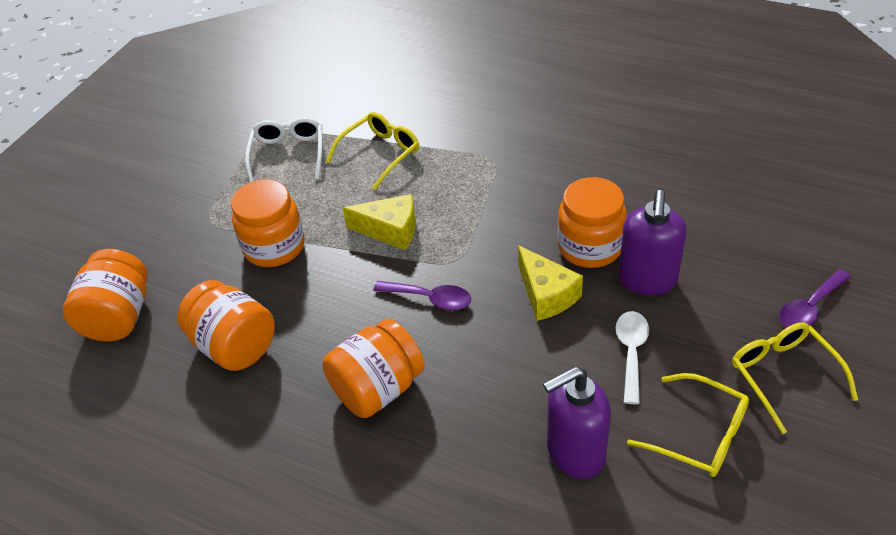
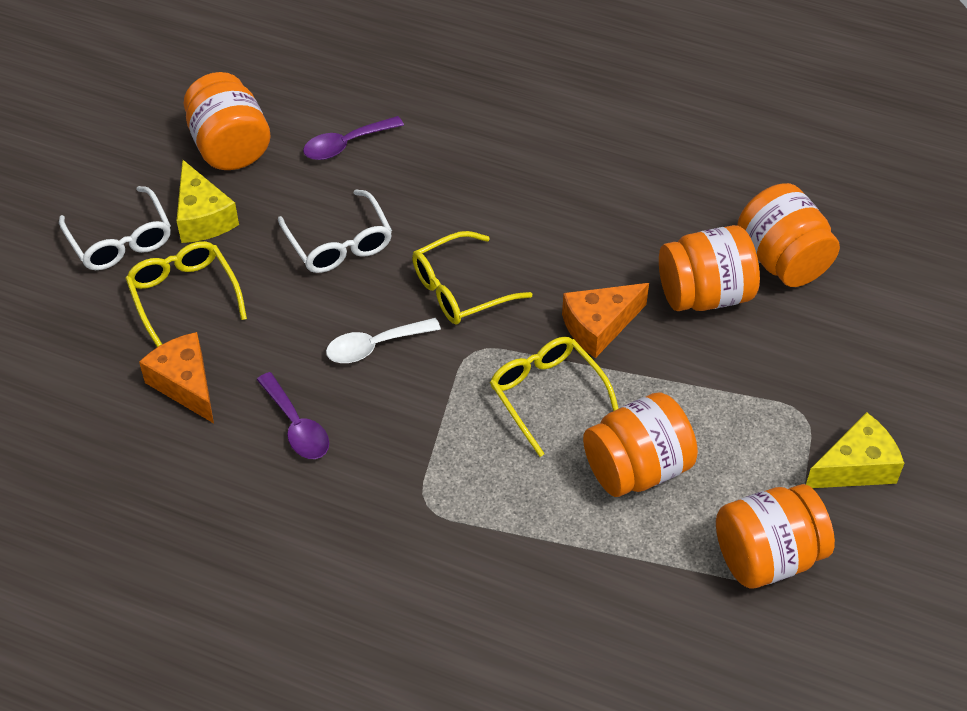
orange cheese: none = 0 -> [139,332,214,423] [562,283,649,358] = 2
purple soap dispenser: [543,367,611,479] [618,190,687,295] = 2 -> none = 0
white glasses: [245,117,322,183] = 1 -> [59,186,171,270] [278,189,392,273] = 2

